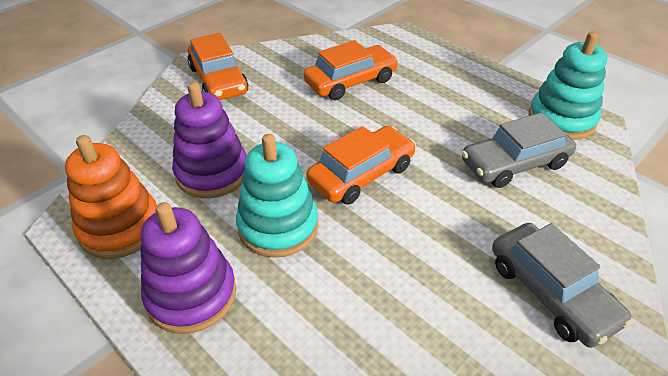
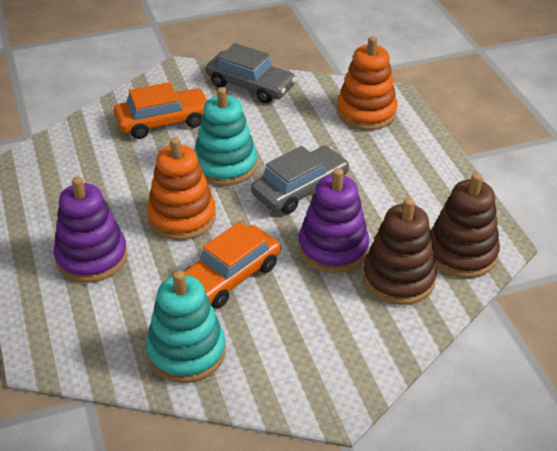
brown stacking toy: none = 0 -> [363,198,437,305] [431,173,500,278] = 2
orange car: [188,33,248,100] [304,40,398,100] [306,126,416,205] = 3 -> [114,82,207,139] [184,221,281,309] = 2
orange stacking toy: [65,135,157,259] = 1 -> [147,137,216,240] [337,36,397,130] = 2

